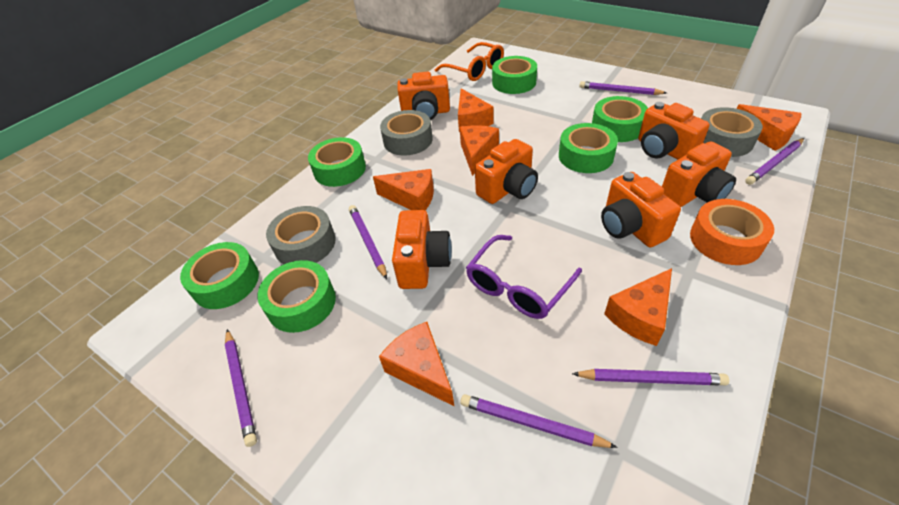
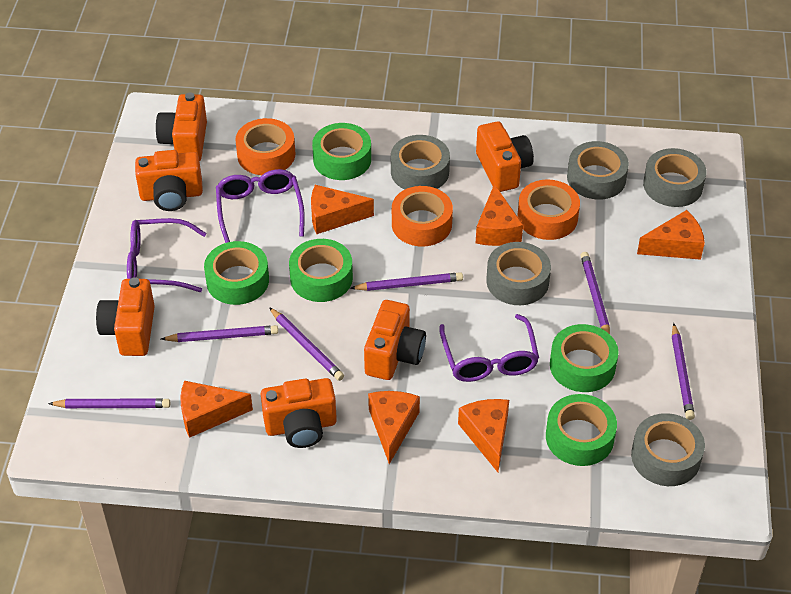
green tape: [180,242,259,309] [257,260,336,333] [308,137,366,187] [492,56,537,94] [559,123,618,173] [592,96,648,142] = 6 -> [204,241,269,305] [289,239,353,302] [312,123,371,180] [546,394,617,466] [550,324,619,392] = 5
grey tape: [266,206,336,264] [380,110,433,156] [701,107,763,157] = 3 -> [391,135,450,189] [486,242,551,305] [567,141,629,200] [631,413,705,486] [643,148,706,207] = 5
orange glasses: [435,42,504,81] = 1 -> none = 0
orange tape: [690,199,774,265] = 1 -> [235,118,295,175] [392,186,453,246] [518,179,580,240] = 3
purple glasses: [466,235,582,319] = 1 -> [127,218,206,292] [216,169,305,243] [439,314,539,382] = 3

